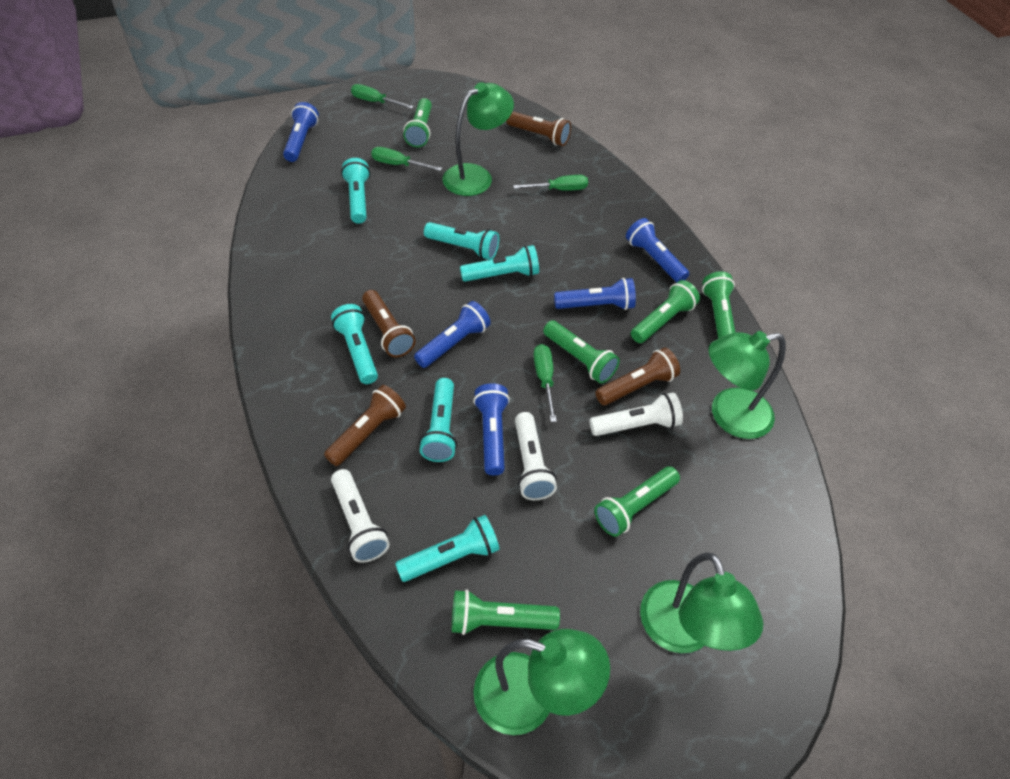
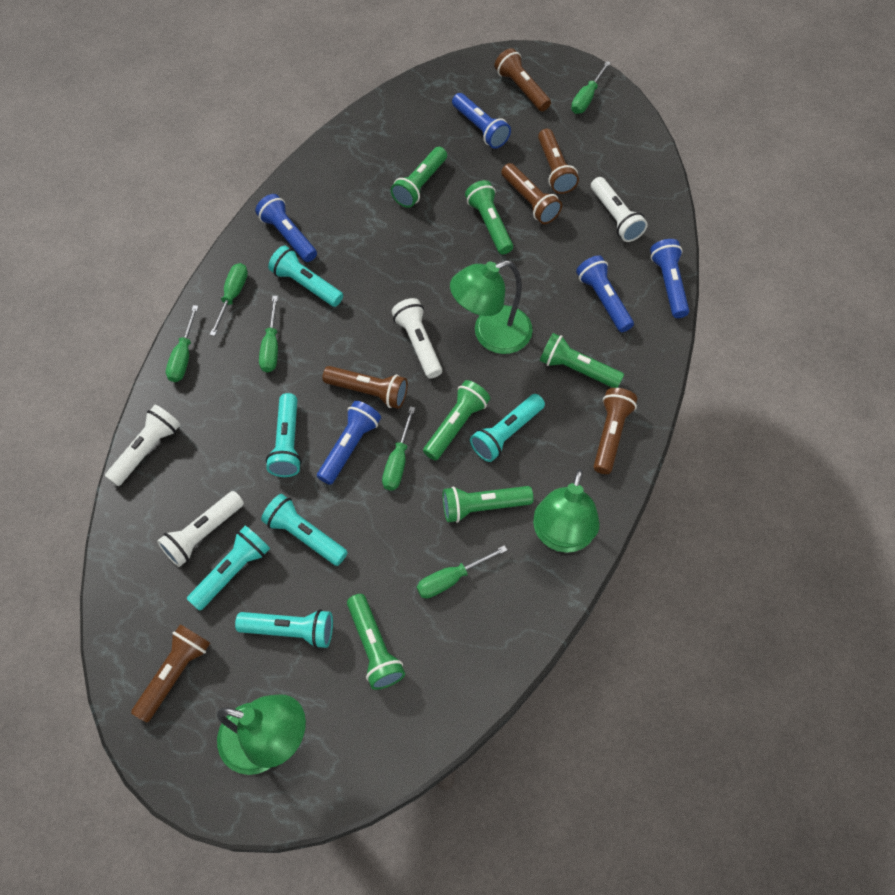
brown flashlight: [324,385,406,466] [362,290,415,357] [506,111,571,146] [595,347,680,405] = 4 -> [131,624,210,723] [322,366,408,409] [494,48,551,111] [501,163,562,224] [538,129,579,194] [594,388,637,474] = 6
green lamp: [442,82,514,196] [473,629,610,735] [640,553,763,653] [709,331,786,439] = 4 -> [217,694,306,775] [450,260,533,354] [533,469,600,553] = 3
green screwdriver: [351,84,414,109] [371,147,442,171] [513,175,588,191] [533,344,557,422] = 4 -> [166,305,198,382] [210,263,248,336] [259,296,278,372] [382,406,415,490] [417,545,507,598] [571,61,611,114] = 6
white flashlight: [331,469,390,563] [515,412,557,500] [589,392,683,436] = 3 -> [105,405,180,486] [157,491,244,567] [391,298,442,379] [591,177,648,242] = 4

